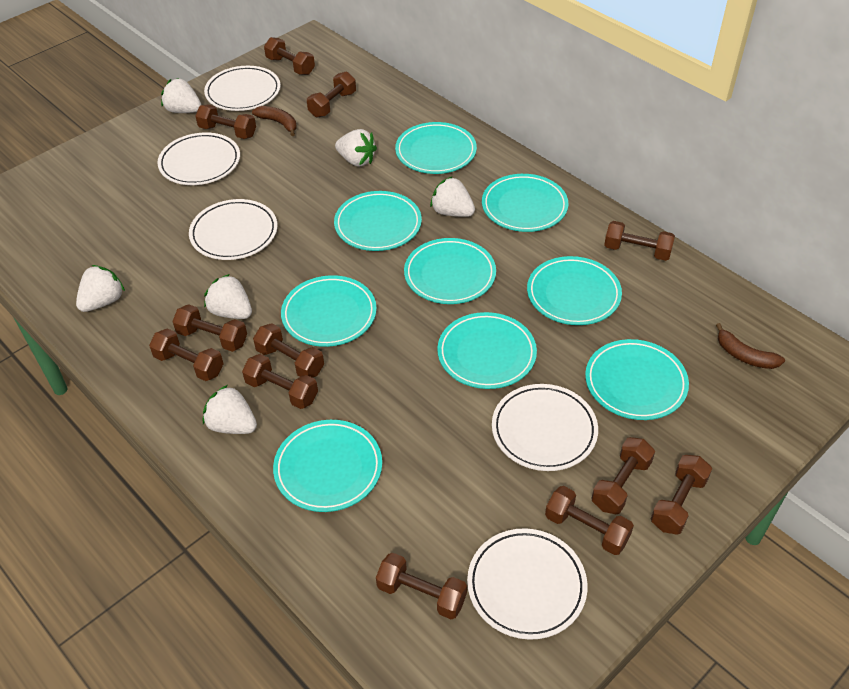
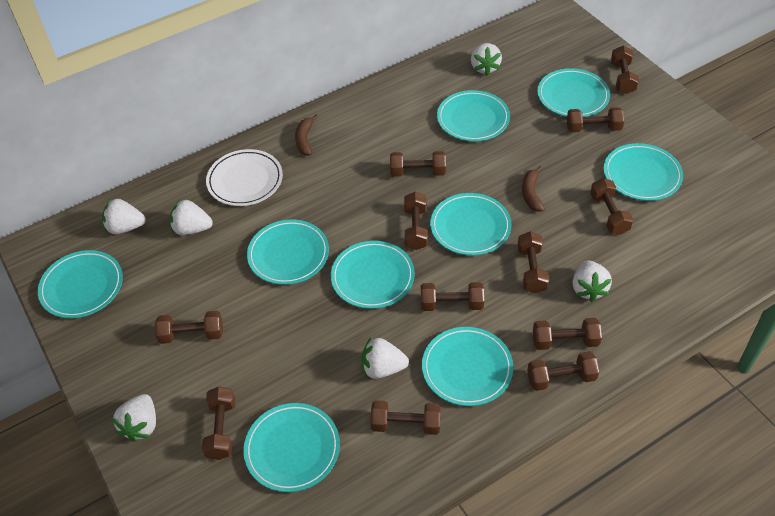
white plate: [157,132,240,185] [189,199,278,260] [204,66,281,111] [467,528,587,640] [492,384,598,471] = 5 -> [206,149,283,206] = 1

